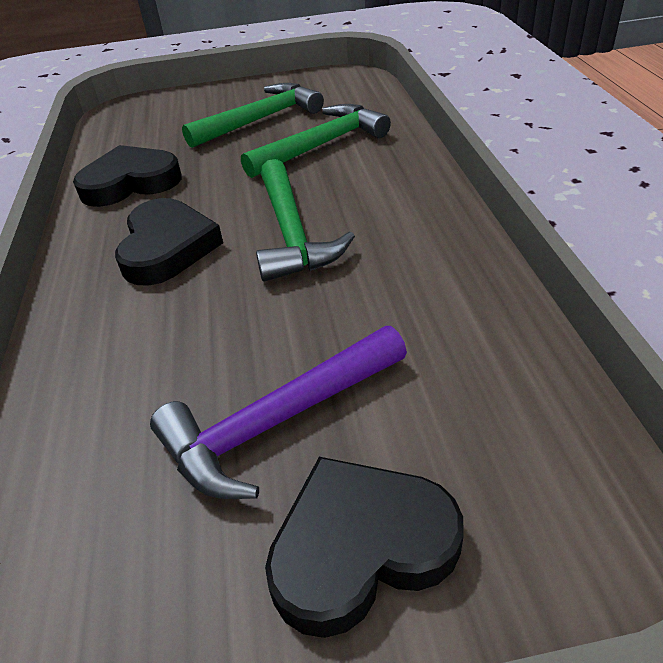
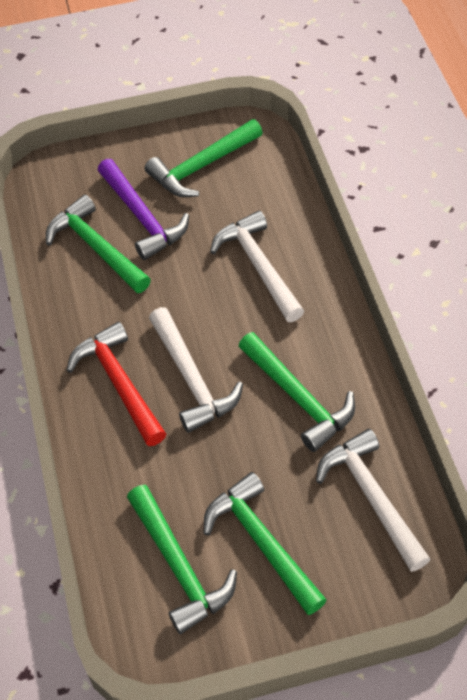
black heart: [73,145,182,207] [115,198,223,286] [265,457,464,638] = 3 -> none = 0
green hammer: [182,83,324,148] [241,104,391,178] [256,159,355,282] = 3 -> [46,195,151,293] [127,485,237,634] [145,119,263,197] [204,472,327,615] [239,332,355,452] = 5
red hammer: none = 0 -> [66,322,166,446] = 1
white hammer: none = 0 -> [149,307,243,433] [210,210,304,322] [316,429,431,572] = 3

